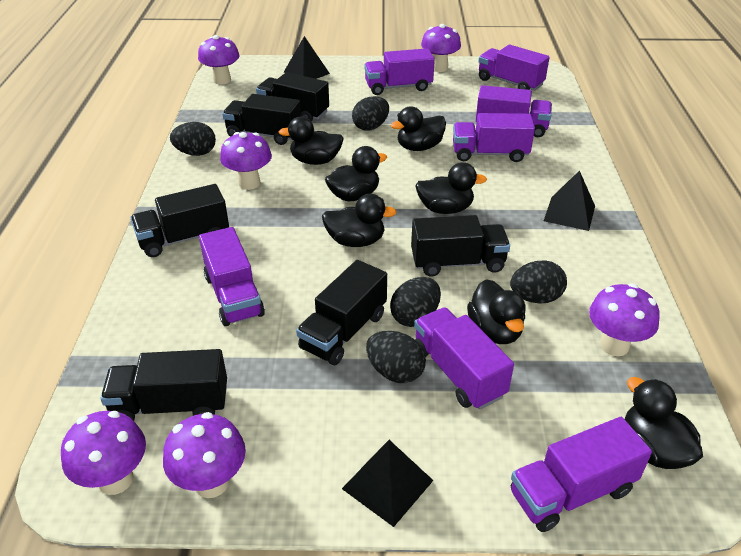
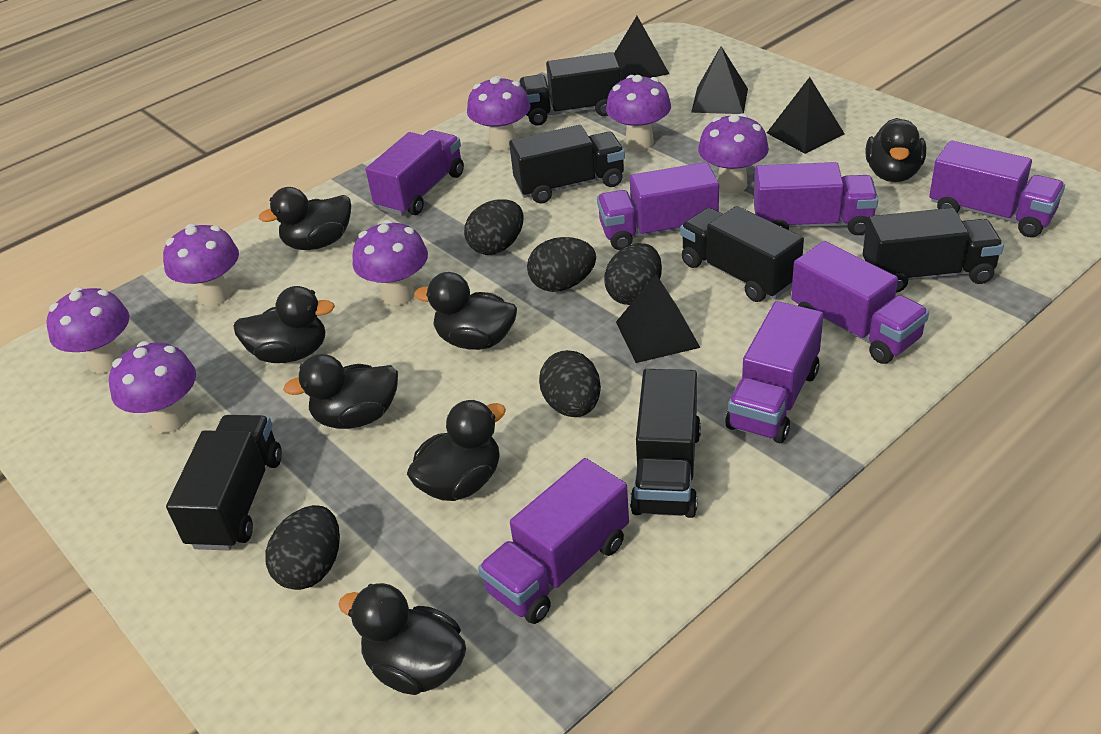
black pyramid: [284,36,330,79] [342,440,434,527] [544,170,595,231] = 3 -> [614,16,669,81] [616,274,701,363] [691,46,748,114] [767,77,844,154] = 4
purple mushroom: [61,411,146,495] [163,412,246,498] [198,35,240,84] [220,132,272,190] [421,24,461,72] [589,284,660,356] = 6 -> [46,287,129,373] [109,341,196,433] [163,224,239,306] [353,220,428,306] [467,76,531,151] [606,75,671,150] [698,113,769,193] = 7

